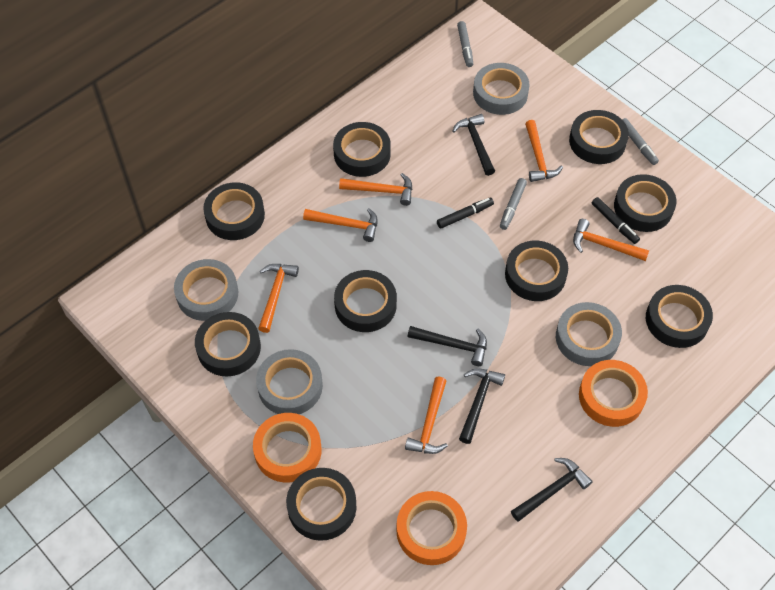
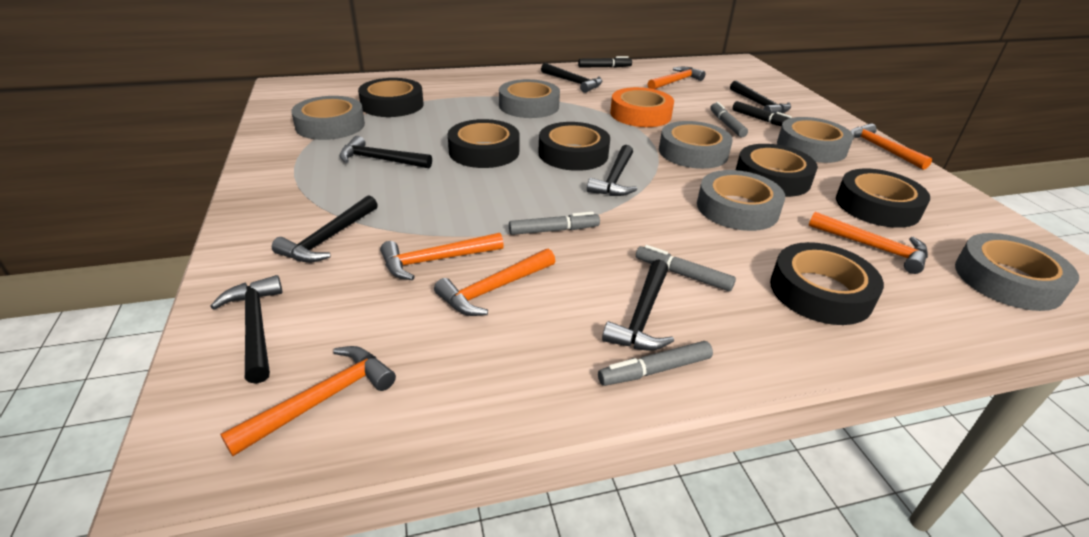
black hammer: [407,326,487,366] [452,114,495,176] [459,368,505,444] [511,458,593,522] = 4 -> [210,275,283,384] [272,195,378,262] [339,136,432,168] [541,63,602,93] [587,145,637,196] [602,259,674,351] [730,81,791,113] = 7
black tape: [195,312,261,376] [203,182,265,240] [286,468,356,541] [333,122,391,177] [334,270,397,332] [505,240,568,301] [569,110,629,164] [614,174,676,232] [646,285,713,348] = 9 -> [358,78,424,117] [447,119,520,168] [538,122,610,171] [736,144,818,197] [770,242,884,325] [836,169,930,228] = 6
grey marker: [457,21,473,67] [500,178,527,230] [622,118,659,165] = 3 -> [509,212,600,235] [598,341,713,386] [636,245,736,291] [710,102,748,137] = 4
grey tape: [174,259,238,321] [256,349,323,414] [473,63,530,115] [556,302,622,366] = 4 -> [291,96,365,140] [499,79,560,118] [659,121,733,169] [697,170,785,231] [777,117,853,163] [955,233,1079,311] = 6
orange tape: [253,413,321,483] [396,491,467,565] [579,360,648,427] = 3 -> [610,87,674,127] = 1

